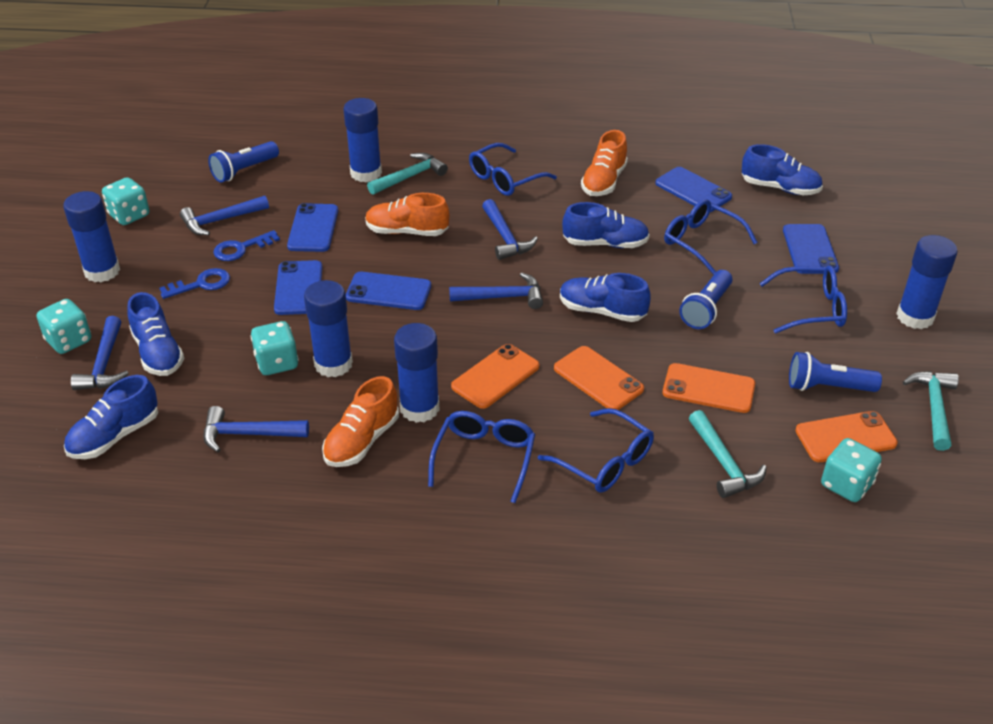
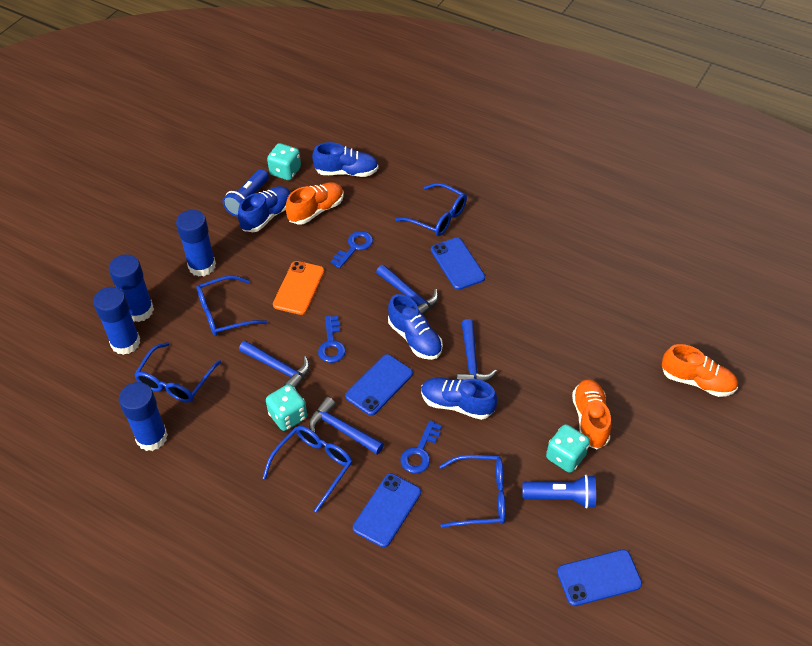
blue flashlight: [208,141,279,183] [679,270,733,329] [789,352,882,392] = 3 -> [223,169,269,216] [522,475,596,508] = 2
blue glue stick: [63,191,120,282] [304,280,353,377] [343,98,382,182] [394,323,440,423] [896,235,958,329] = 5 -> [93,287,140,355] [109,254,154,322] [119,382,168,451] [176,210,216,277] = 4
blue hammer: [71,316,129,390] [180,196,269,235] [204,406,309,452] [449,272,543,309] [482,199,538,260] = 5 -> [239,340,310,389] [309,397,384,455] [376,265,438,315] [456,319,497,382] = 4
blue key: [159,268,230,299] [213,230,280,261] = 2 -> [318,316,346,363] [331,231,373,268] [401,420,442,473] = 3
blue phone: [274,260,322,315] [287,203,338,252] [346,272,431,310] [655,167,732,212] [783,224,839,274] = 5 -> [345,354,413,416] [353,473,421,548] [431,238,485,290] [557,549,642,606] = 4
blue shoe: [64,375,158,459] [127,292,184,376] [560,273,651,322] [562,202,650,248] [742,144,823,195] = 5 -> [238,186,291,232] [312,142,379,177] [388,294,443,360] [421,377,497,420] = 4
orange phone: [451,344,540,409] [554,346,644,410] [663,363,755,413] [795,411,898,462] = 4 -> [273,261,324,315] = 1
turquoise dice: [36,299,91,354] [102,177,149,225] [250,321,299,375] [821,438,882,502] = 4 -> [266,384,307,431] [267,143,301,180] [546,424,590,473] = 3
turquoise hammer: [367,153,448,195] [689,410,767,498] [903,371,959,451] = 3 -> none = 0

